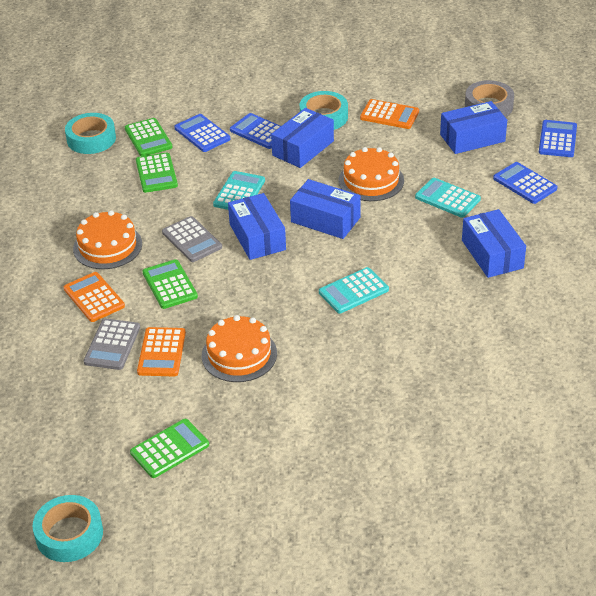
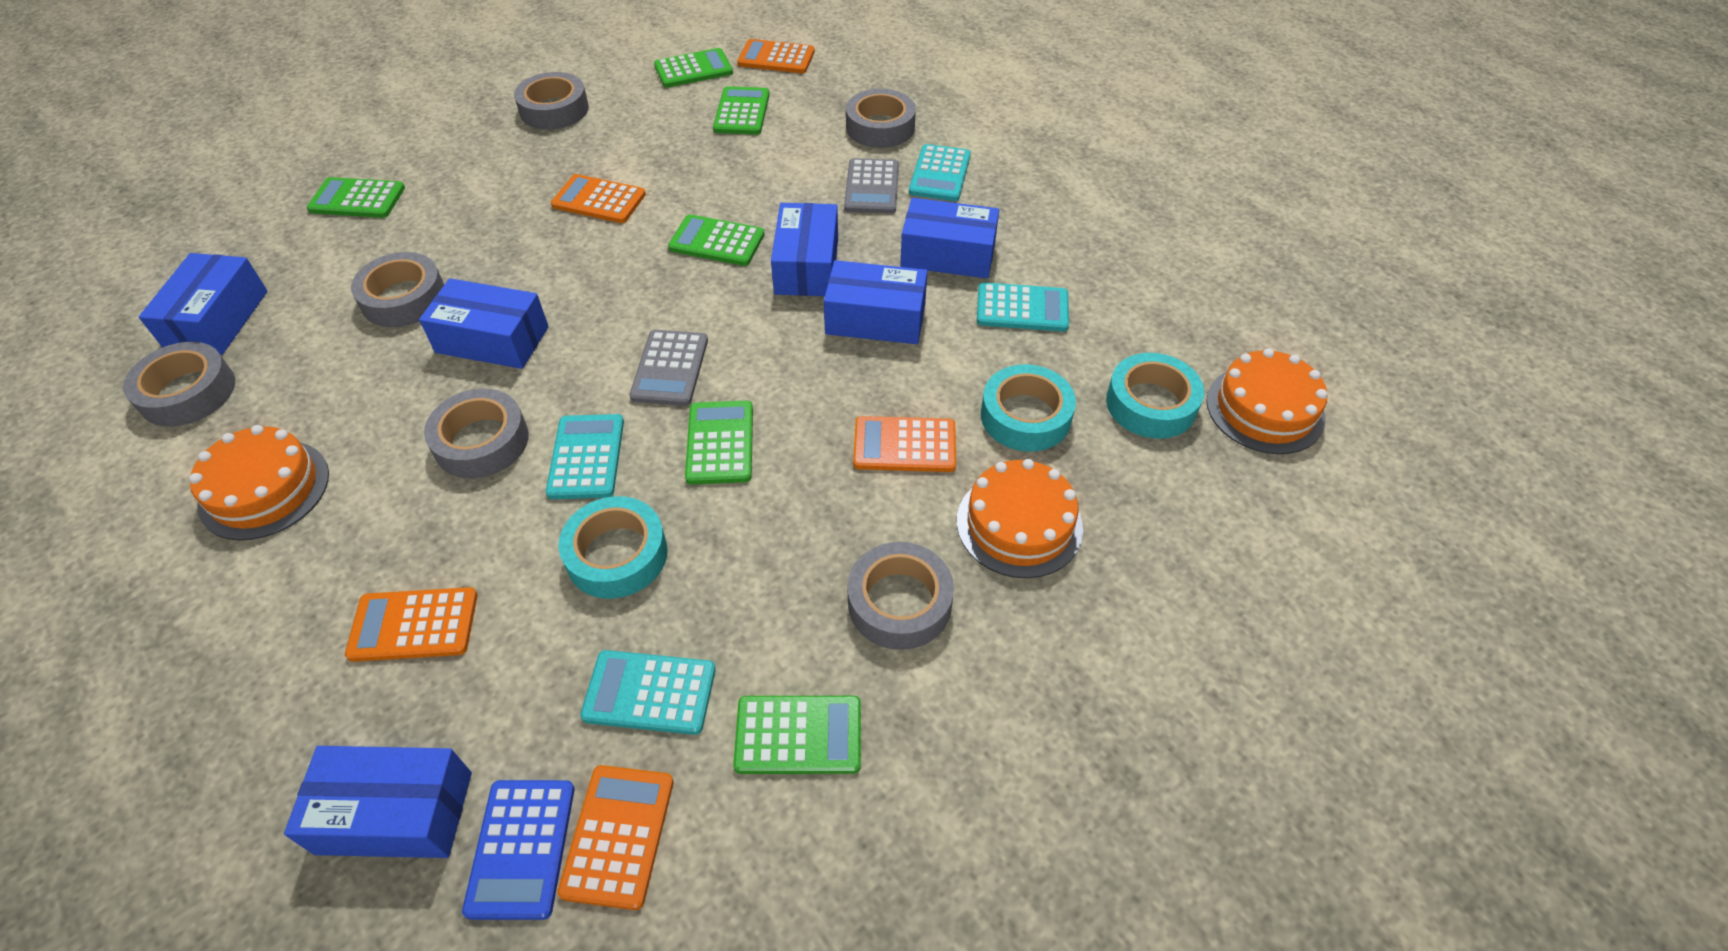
blue box: [228,193,286,260] [271,108,334,168] [290,179,361,239] [440,101,507,154] [462,209,526,278] = 5 -> [139,253,268,355] [284,746,472,858] [419,278,549,369] [771,203,838,296] [824,260,927,344] [900,198,999,278] = 6
blue calculator: [174,114,231,152] [230,113,281,149] [493,162,558,204] [539,120,577,157] = 4 -> [462,780,575,920] = 1
green calculator: [125,118,173,156] [130,419,209,478] [136,152,178,193] [142,259,198,309] = 4 -> [307,177,405,218] [654,48,733,88] [668,214,765,266] [685,401,753,485] [713,86,770,135] [733,696,861,774] = 6
grey tape: [465,80,514,117] = 1 -> [123,342,235,426] [351,252,444,327] [424,389,529,478] [514,72,589,130] [846,89,916,148] [847,542,954,650] = 6
orange calculator: [64,272,125,322] [137,327,186,376] [360,99,419,129] = 3 -> [345,587,478,662] [551,174,646,223] [557,765,674,910] [737,39,815,73] [853,416,956,472] = 5
turquoise calculator: [213,171,265,210] [319,267,389,313] [415,178,481,218] = 3 -> [546,414,624,499] [580,650,716,735] [909,144,971,201] [977,282,1069,332] = 4

